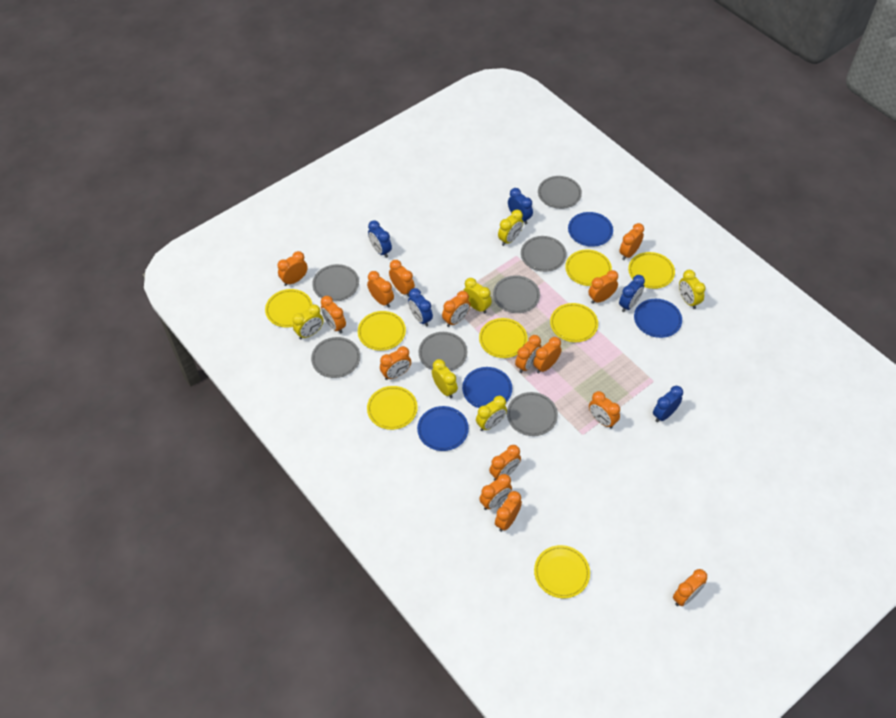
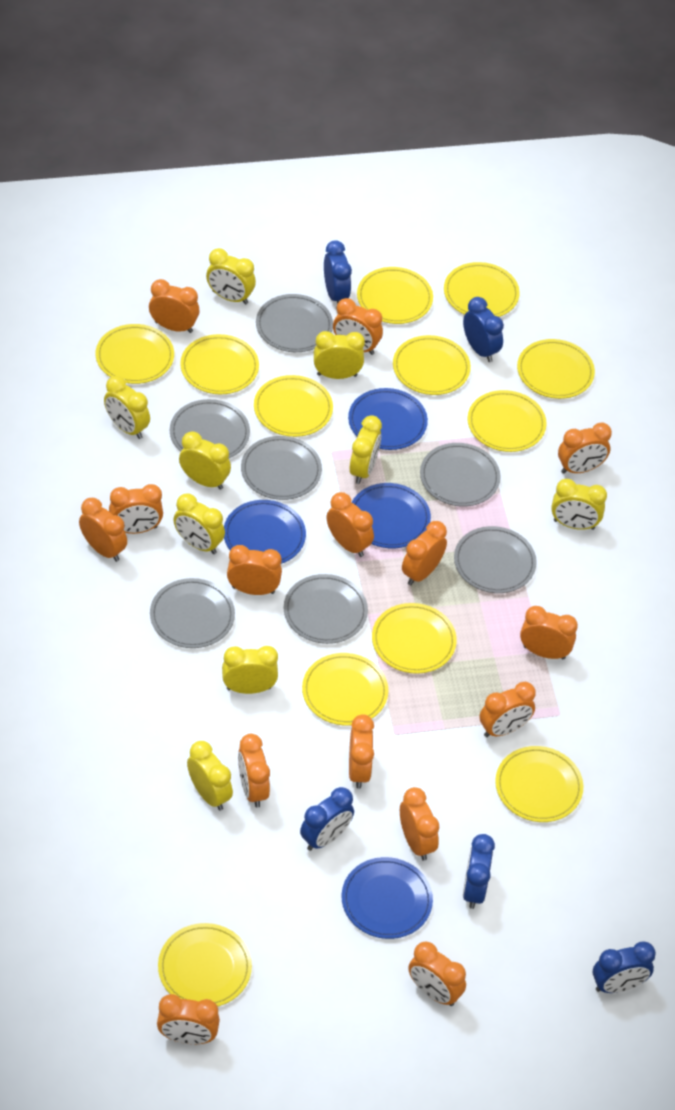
yellow clock: [293,304,323,339] [432,359,458,398] [463,278,492,313] [476,396,507,431] [498,210,523,246] [679,270,706,309] = 6 -> [104,376,150,439] [174,493,225,554] [179,431,231,490] [187,741,233,811] [206,248,256,304] [222,646,278,694] [314,331,365,379] [350,415,382,484] [551,479,607,530] = 9
yellow plate: [265,289,313,328] [358,311,406,351] [367,386,418,430] [479,318,528,358] [534,545,590,598] [550,303,598,342] [565,249,612,286] [628,252,675,289] = 8 -> [96,324,174,384] [158,923,252,1007] [180,334,259,394] [254,375,333,437] [302,653,388,726] [357,267,433,324] [372,603,457,674] [393,335,471,395] [444,262,520,317] [467,390,547,452] [495,746,583,822] [517,339,595,399] = 12

